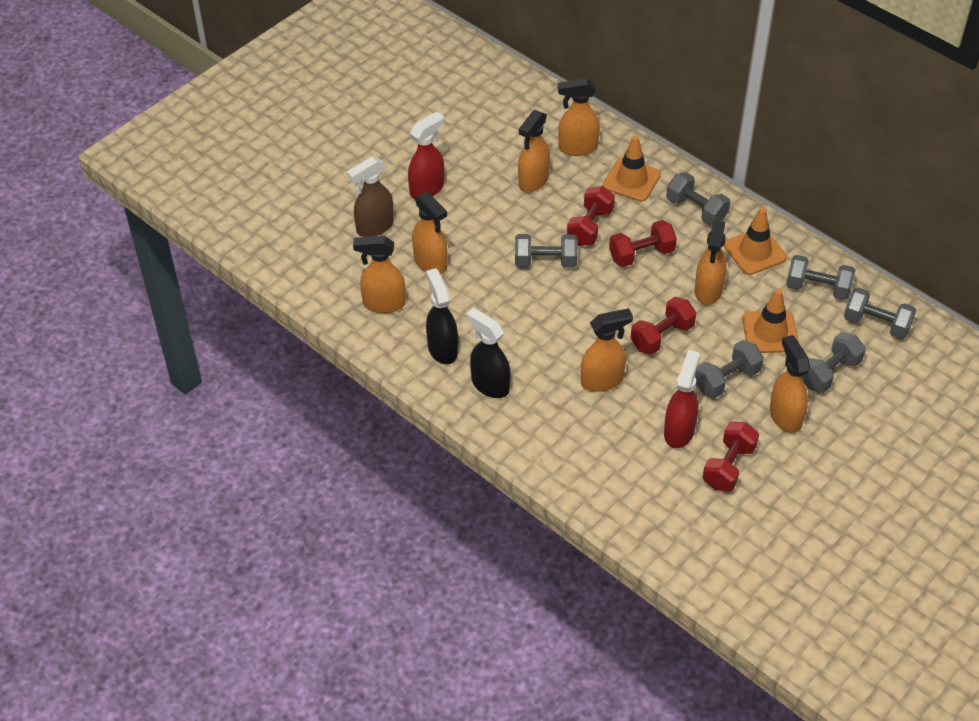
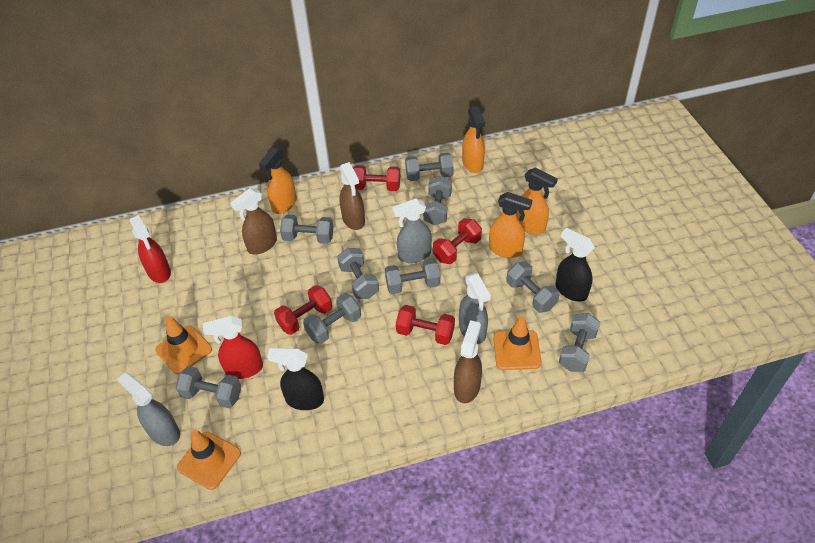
brown spray bottle: [347,157,394,237] = 1 -> [230,188,277,254] [340,162,365,230] [454,320,482,403] = 3
grey dumbbell: [515,234,578,268] [666,172,730,226] [695,340,764,398] [786,255,855,300] [802,332,866,393] [844,287,916,339] = 6 -> [175,366,241,408] [280,215,334,244] [303,293,361,344] [337,248,379,299] [385,259,440,294] [405,152,454,181] [423,176,452,225] [506,262,560,313] [559,313,600,372] = 9
grey spray bottle: none = 0 -> [117,372,180,446] [392,198,432,263] [459,273,491,344] = 3
orange spray bottle: [353,236,406,313] [412,192,448,275] [518,110,550,192] [558,78,600,156] [581,308,633,392] [695,220,727,305] [770,335,810,433] = 7 -> [259,147,296,214] [462,106,485,173] [489,192,532,258] [516,168,558,234] = 4

